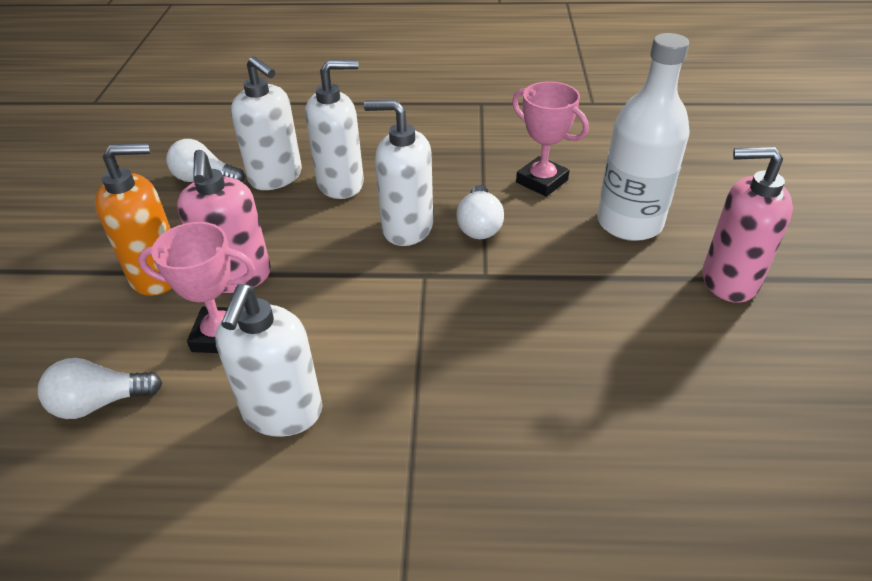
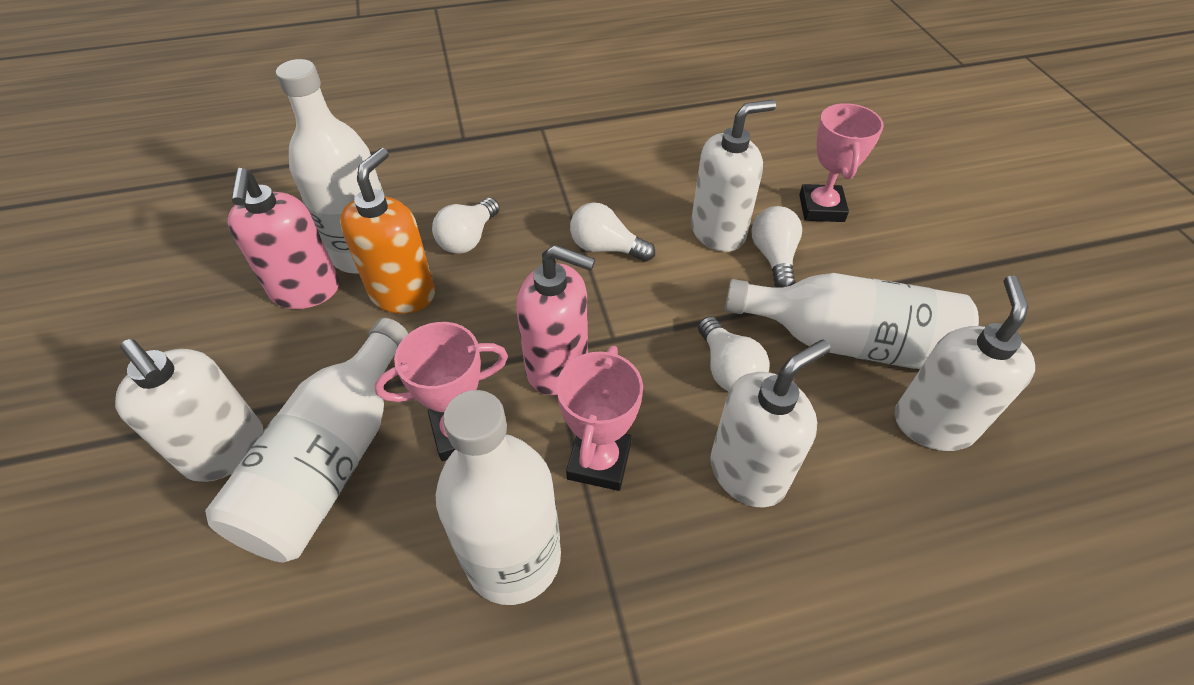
pink trophy: [138,222,255,353] [512,81,589,197] = 2 -> [374,322,508,461] [556,346,643,491] [799,103,884,222] = 3
white bottle: [597,33,690,241] = 1 -> [205,318,408,562] [276,59,384,274] [436,390,561,605] [725,273,979,369] = 4
white light bulb: [38,358,162,419] [166,139,245,182] [456,185,504,239] = 3 -> [432,198,500,254] [570,202,655,262] [698,316,769,391] [751,206,802,288] = 4

